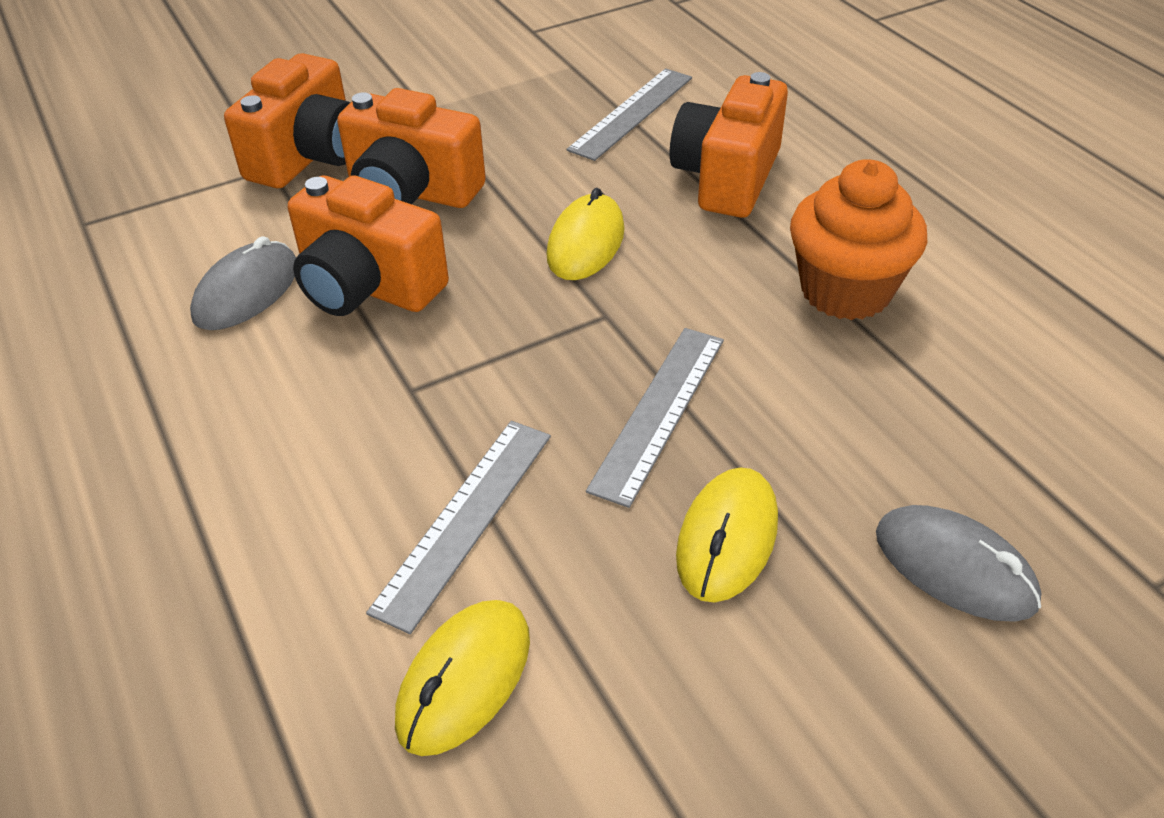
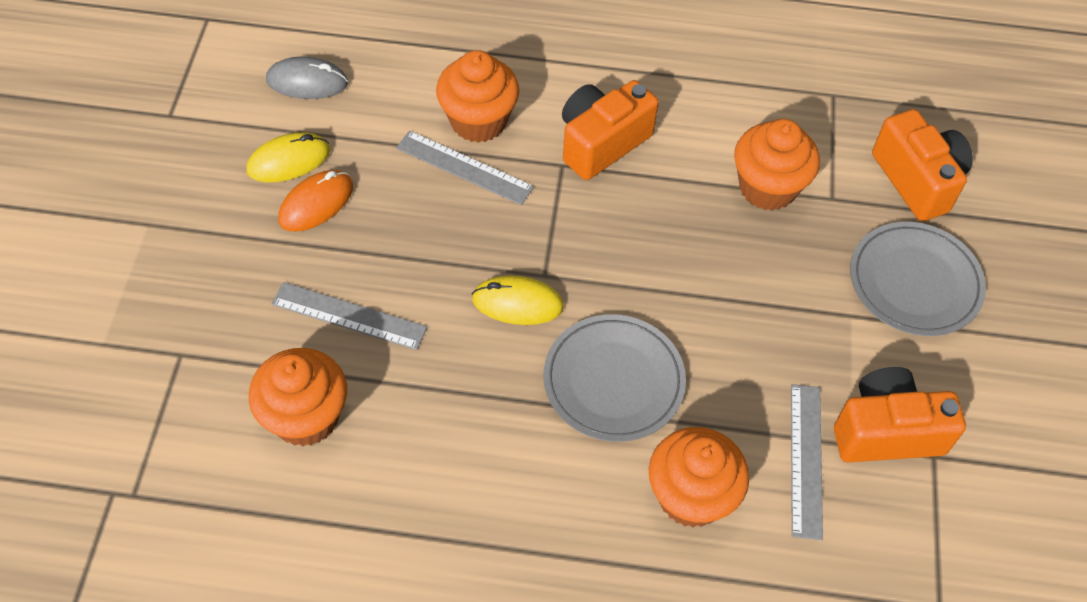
grey mouse: [190,236,296,330] [876,505,1041,621] = 2 -> [266,57,348,99] = 1
grey plate: none = 0 -> [544,314,686,442] [850,222,986,336] = 2
orange camera: [224,53,351,188] [288,176,449,316] [337,88,486,208] [670,72,788,218] = 4 -> [562,80,659,180] [834,367,966,463] [872,109,973,221] = 3
orange cupcake: [790,159,927,320] = 1 -> [248,348,347,446] [436,50,519,143] [649,427,749,528] [734,119,820,211] = 4
orange mouse: none = 0 -> [278,170,353,232] = 1
yellow mouse: [395,600,530,756] [546,188,625,280] [676,467,778,603] = 3 -> [246,133,330,182] [472,275,564,325] = 2

